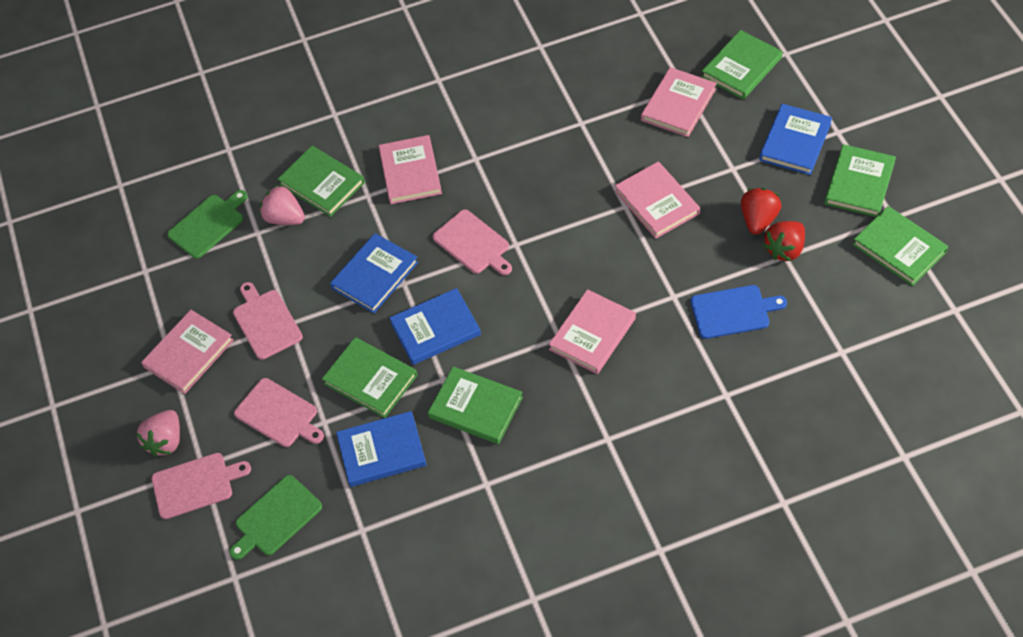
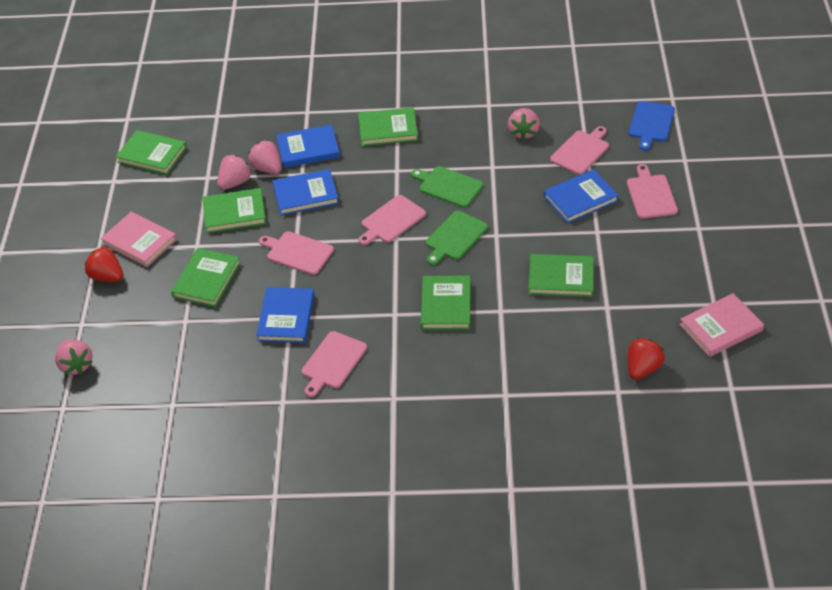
pink book: [141,310,234,394] [379,135,442,204] [548,289,636,374] [615,161,700,239] [641,67,717,137] = 5 -> [101,211,177,267] [679,293,764,357] = 2
pink cutting board: [152,453,251,519] [233,282,303,360] [234,378,324,447] [433,209,512,275] = 4 -> [259,231,334,275] [301,331,367,397] [358,195,426,245] [550,126,609,175] [627,164,678,219] = 5
pink strawberry: [136,410,180,457] [260,185,305,225] = 2 -> [55,339,93,375] [217,154,252,190] [248,140,282,174] [508,108,540,140] = 4

